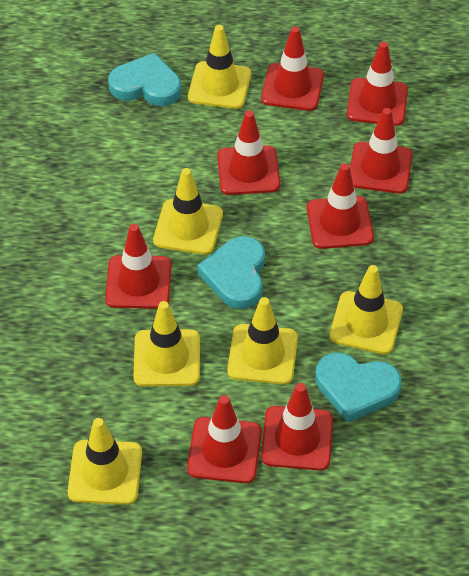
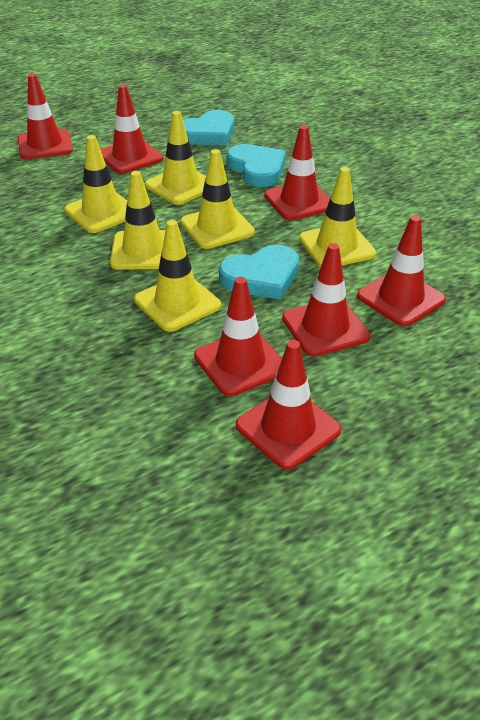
red traffic cone: [105,224,172,309] [187,395,262,483] [217,111,280,195] [261,27,324,111] [261,383,333,470] [307,163,374,249] [347,42,408,126] [350,108,412,194] = 8 -> [17,74,73,159] [100,85,163,174] [194,277,282,396] [236,340,341,469] [264,125,330,221] [282,243,370,357] [357,215,446,327] = 7

